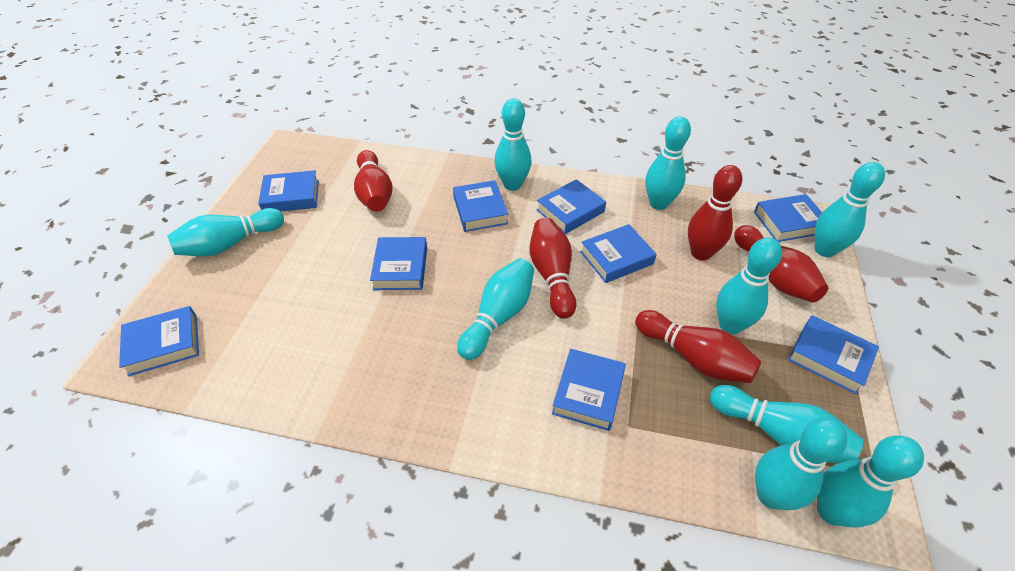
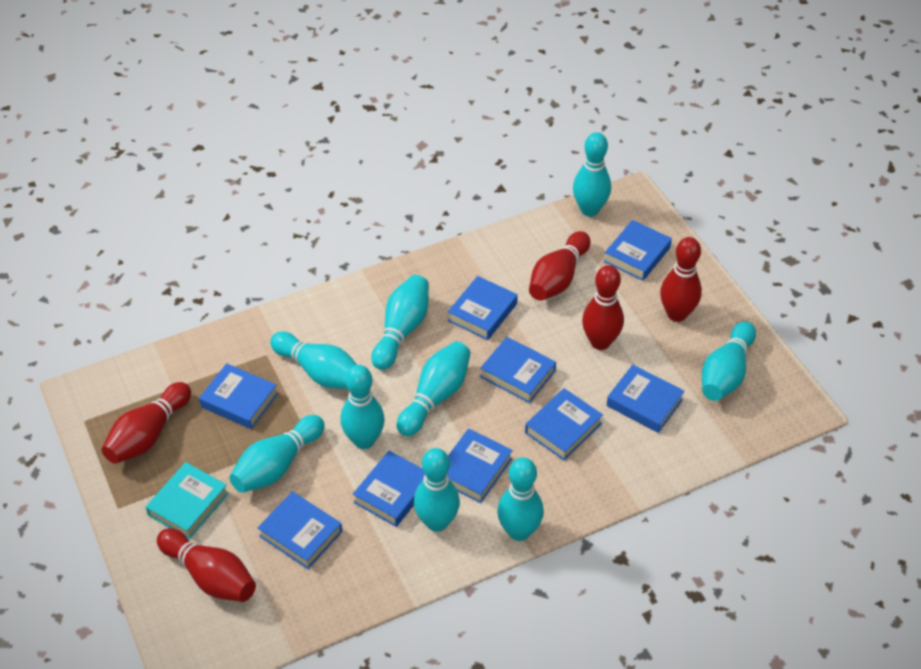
turquoise book: none = 0 -> [146,462,229,539] = 1

